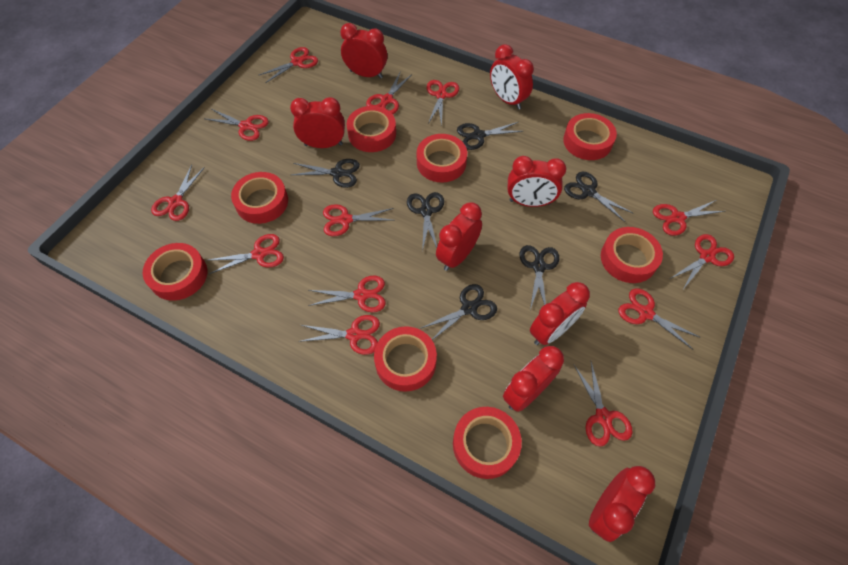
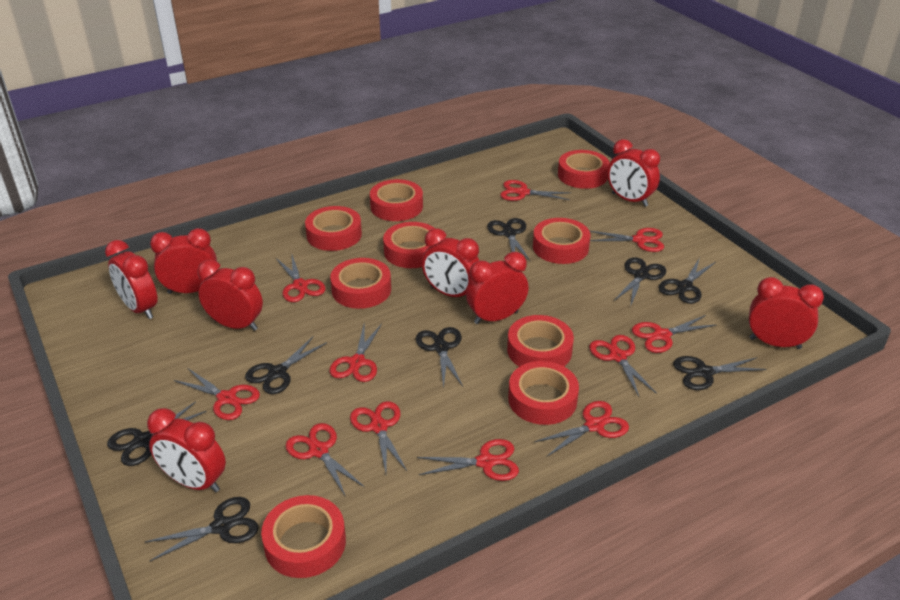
black scissors: [291,159,360,188] [407,192,444,251] [421,284,497,340] [457,122,523,150] [519,245,559,310] [564,172,633,222] = 6 -> [107,401,207,466] [145,497,259,561] [245,336,327,394] [416,327,463,388] [487,218,530,261] [614,257,666,307] [658,257,716,304] [673,356,767,390] = 8
red scissors: [151,165,205,221] [206,109,269,141] [209,234,284,274] [258,47,318,83] [298,315,380,355] [308,276,386,312] [323,204,393,236] [366,73,412,114] [427,80,459,126] [574,362,633,447] [618,288,699,349] [653,200,725,236] [670,234,734,289] = 13 -> [173,368,260,420] [276,255,325,302] [286,423,365,497] [329,324,382,382] [350,401,407,473] [417,439,519,481] [500,180,571,201] [535,401,629,456] [589,335,657,397] [590,228,664,252] [632,315,716,353] = 11
red tape: [143,243,207,301] [231,172,288,224] [347,106,396,152] [374,326,437,392] [417,134,467,183] [453,407,522,479] [563,113,617,160] [601,227,663,283] = 8 -> [261,495,346,578] [305,206,362,251] [330,258,391,309] [370,179,423,221] [383,222,434,268] [507,315,574,367] [508,361,579,425] [533,218,590,264] [558,150,609,189] = 9

